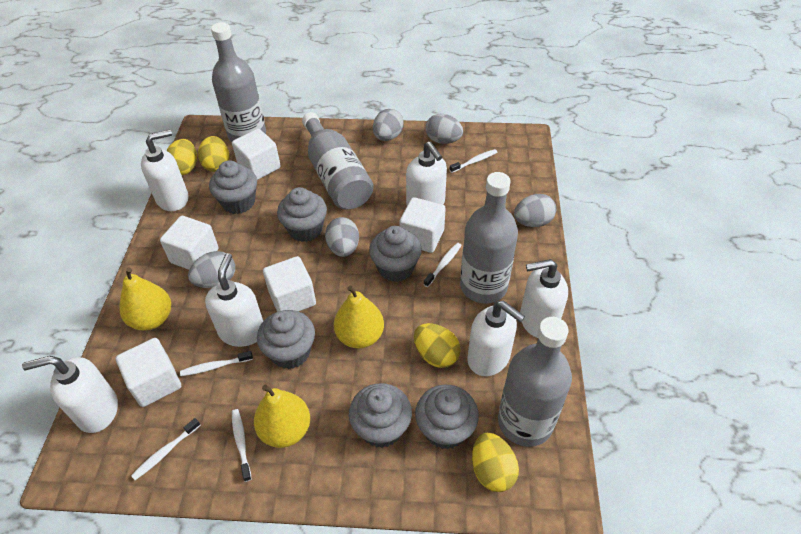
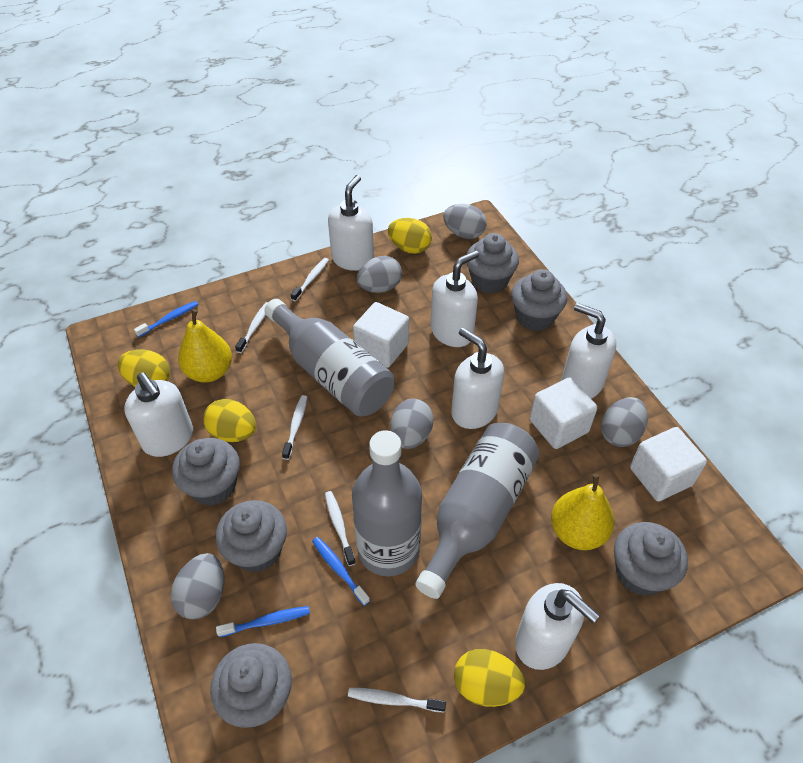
blue toothbrush: none = 0 -> [134,301,199,337] [216,606,310,637] [312,537,370,606] = 3
grey bottle: [211,22,266,142] [302,112,374,210] [460,172,518,304] [498,317,572,447] = 4 -> [264,299,394,417] [352,430,422,577] [415,423,540,599] = 3
white cube: [116,338,181,407] [160,216,219,270] [232,129,281,180] [263,256,316,312] [399,197,446,253] = 5 -> [353,302,409,368] [530,377,597,449] [630,427,707,502] = 3
yellow pear: [119,268,171,330] [254,384,310,448] [334,286,384,349] = 3 -> [178,309,232,383] [551,474,614,550] = 2

